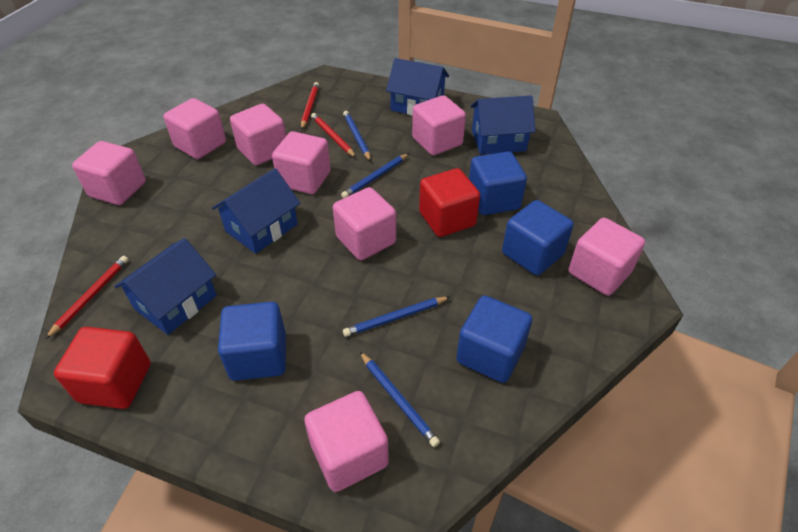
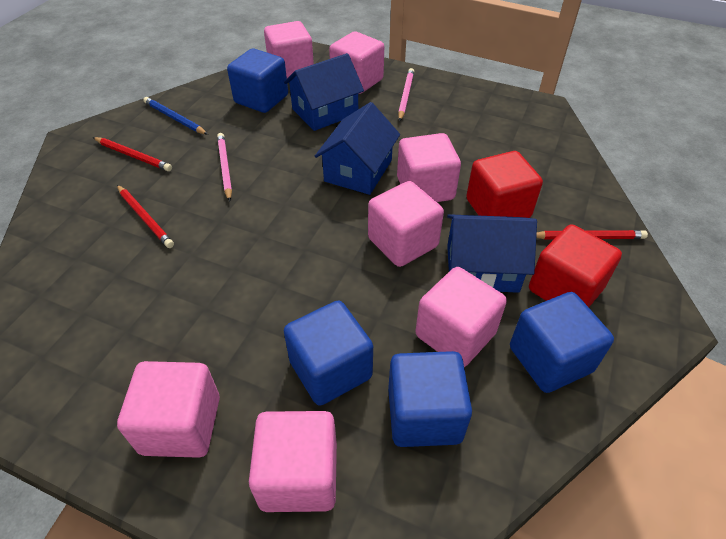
blue house: [114,238,217,335] [212,168,300,254] [386,58,449,116] [470,95,536,155] = 4 -> [284,53,364,131] [315,102,400,195] [447,214,537,293] = 3
blue pencil: [341,153,409,198] [343,111,371,161] [343,297,450,337] [360,352,440,447] = 4 -> [143,97,208,135] = 1
pink cube: [72,141,146,205] [164,98,226,159] [230,104,286,165] [272,131,331,194] [304,391,389,492] [333,187,396,260] [412,95,466,155] [569,218,645,296] = 8 -> [117,361,220,458] [249,411,337,512] [264,21,314,78] [329,31,384,94] [368,181,444,267] [397,133,461,202] [415,267,507,367] = 7
pink pencil: none = 0 -> [217,133,232,202] [398,68,414,121] = 2

